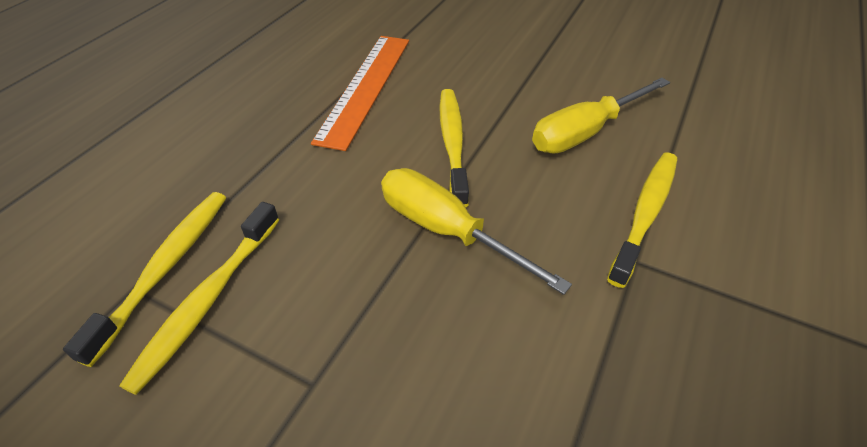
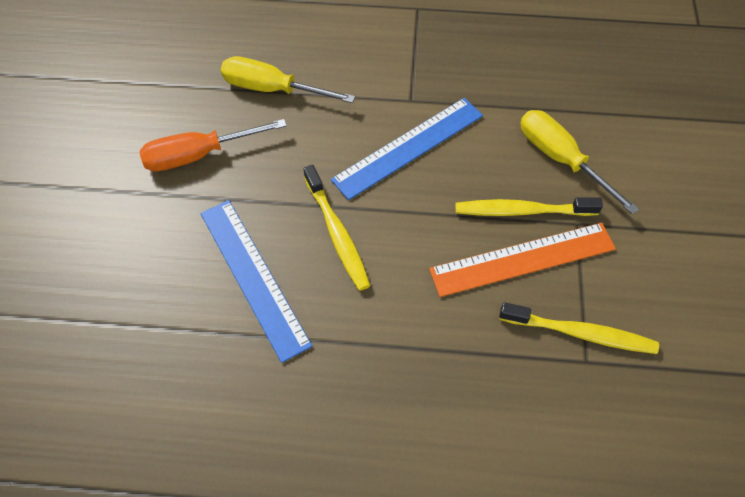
blue ruler: none = 0 -> [201,200,312,363] [331,98,483,200] = 2
orange screwdriver: none = 0 -> [140,119,287,172] = 1
yellow toothbrush: [63,192,226,367] [119,202,279,395] [439,89,469,207] [607,153,677,288] = 4 -> [303,165,371,291] [455,197,603,216] [499,302,659,354] = 3

